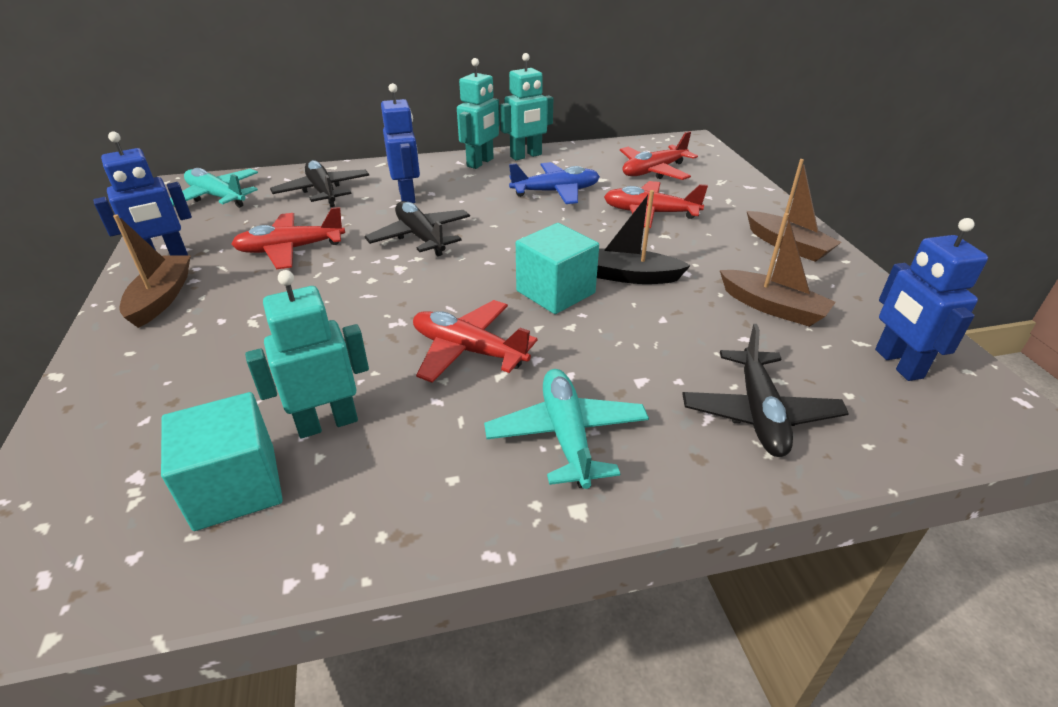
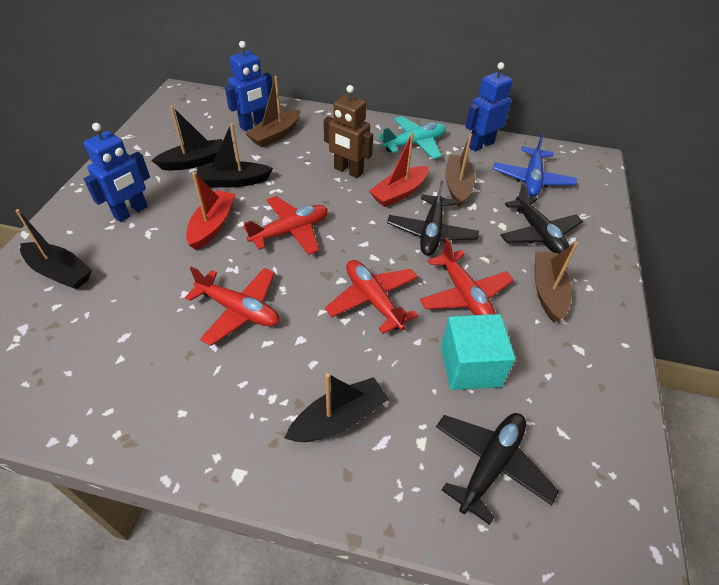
black boat: [597,190,691,284] = 1 -> [15,209,92,290] [151,106,223,171] [197,123,273,187] [285,373,389,442] = 4
brown robot: none = 0 -> [324,85,373,178] = 1
red boat: none = 0 -> [186,172,236,250] [369,132,429,207] = 2
turquoise cube: [161,392,283,531] [516,223,599,314] = 2 -> [441,314,515,390] = 1
turquoise plane: [170,168,258,208] [484,369,649,489] = 2 -> [378,116,446,159] = 1
turquoise robot: [245,270,369,438] [457,58,500,169] [500,53,553,160] = 3 -> none = 0

